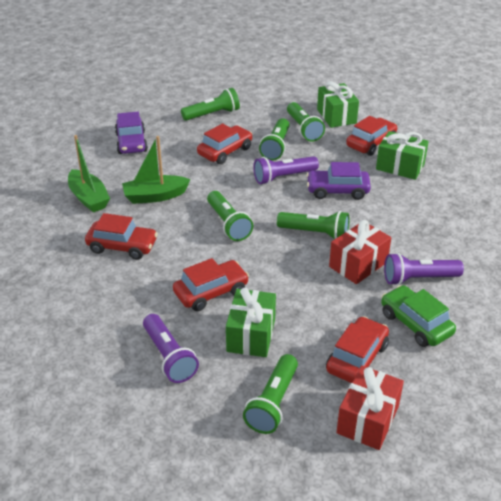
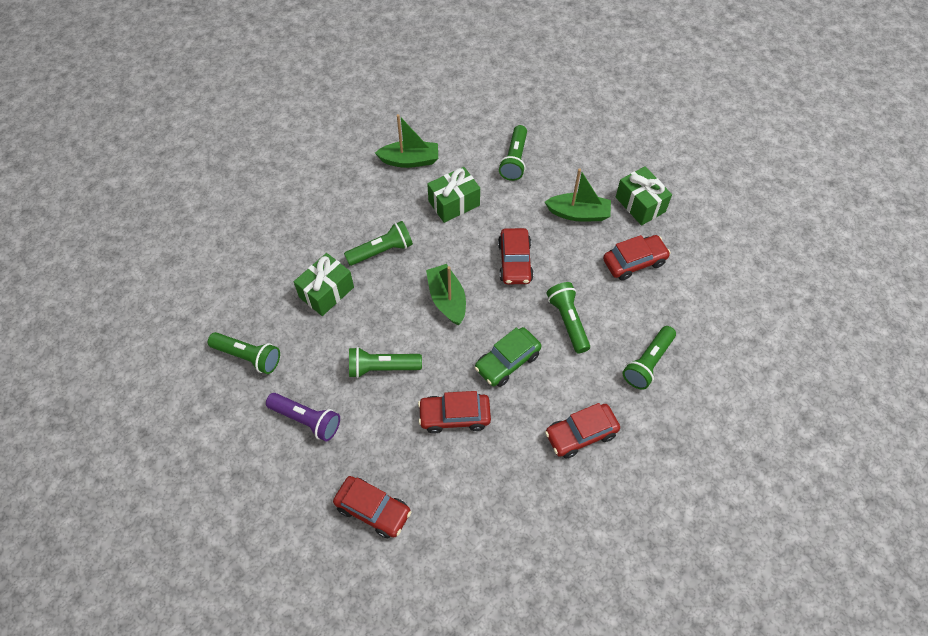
green boat: [68,135,110,213] [122,136,191,204] = 2 -> [375,114,438,168] [426,264,466,325] [545,169,611,221] = 3
purple car: [115,112,148,154] [307,162,371,200] = 2 -> none = 0
purple flashlight: [143,314,199,383] [253,156,319,184] [384,253,464,285] = 3 -> [266,393,340,442] = 1
red gift: [329,220,391,284] [336,365,404,450] = 2 -> none = 0

